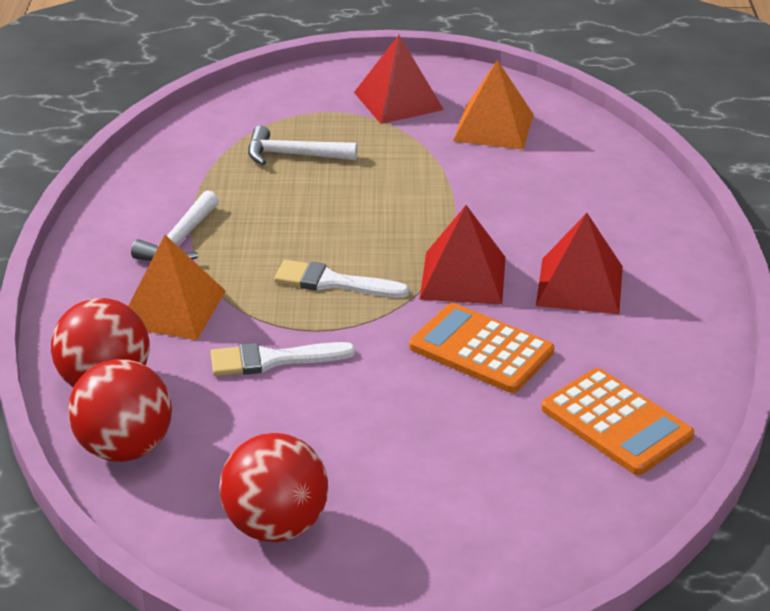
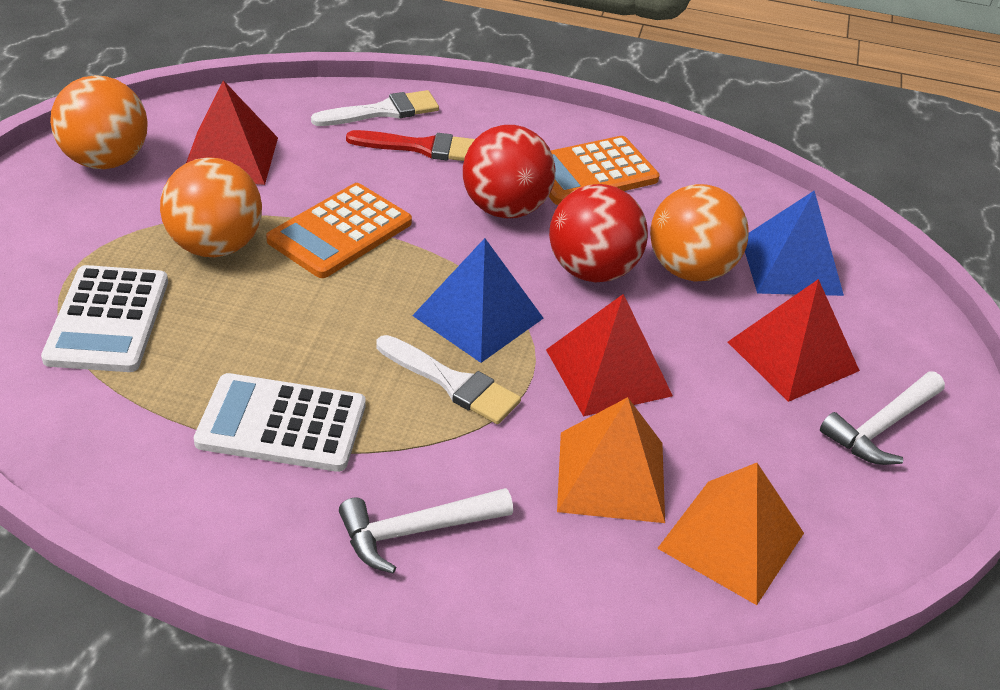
blue pyramid: none = 0 -> [412,238,544,363] [745,191,844,296] = 2
orange ball: none = 0 -> [50,75,148,169] [160,157,262,257] [650,184,749,282] = 3
red ball: [51,298,150,388] [68,359,172,462] [219,433,328,542] = 3 -> [463,125,555,218] [549,184,648,283] = 2
red brush: none = 0 -> [346,130,475,161] = 1
white calculator: none = 0 -> [41,265,168,372] [194,373,366,472] = 2

